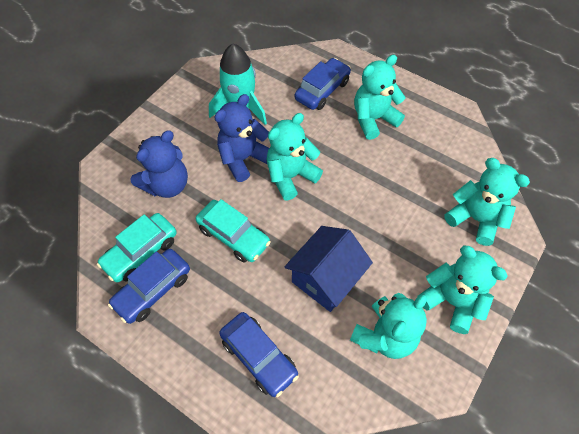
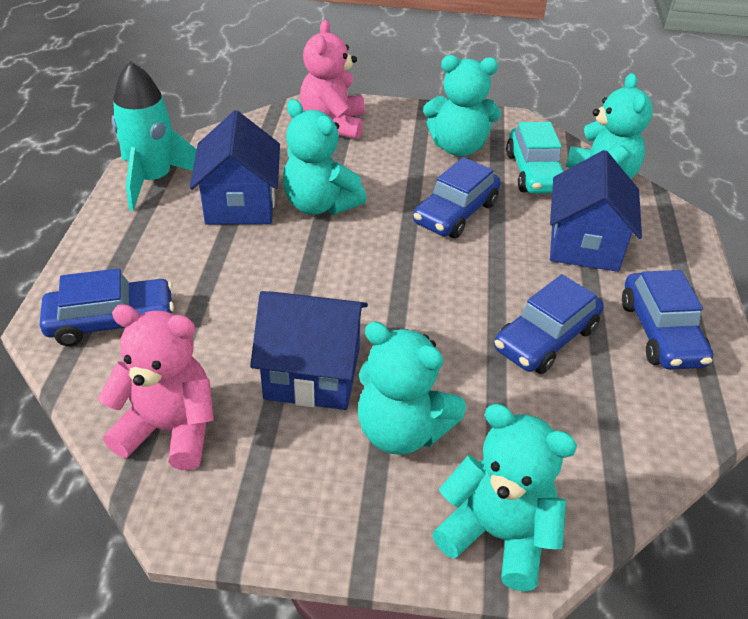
blue car: [108,249,190,324] [219,312,299,397] [295,58,351,110] = 3 -> [40,268,174,346] [413,157,501,238] [494,274,604,374] [622,270,713,370] = 4
blue house: [285,226,373,312] = 1 -> [190,110,280,225] [250,291,368,410] [550,150,642,272] = 3
blue teddy bear: [130,130,188,198] [214,94,269,182] = 2 -> none = 0
pink teddy bear: none = 0 -> [98,304,214,470] [300,20,365,139] = 2
turquoise car: [97,213,177,283] [196,199,271,263] = 2 -> [506,122,564,194] = 1

